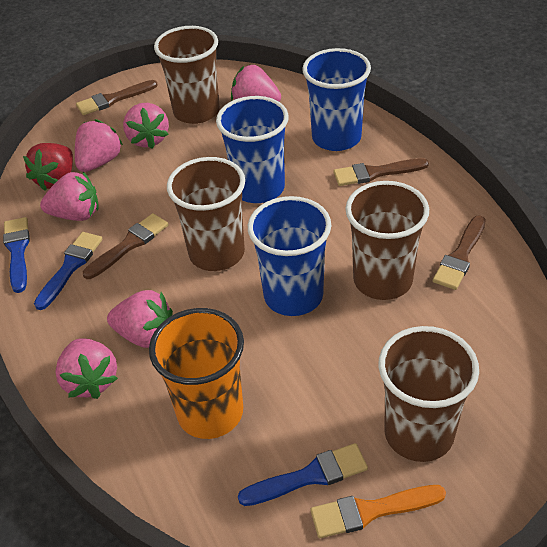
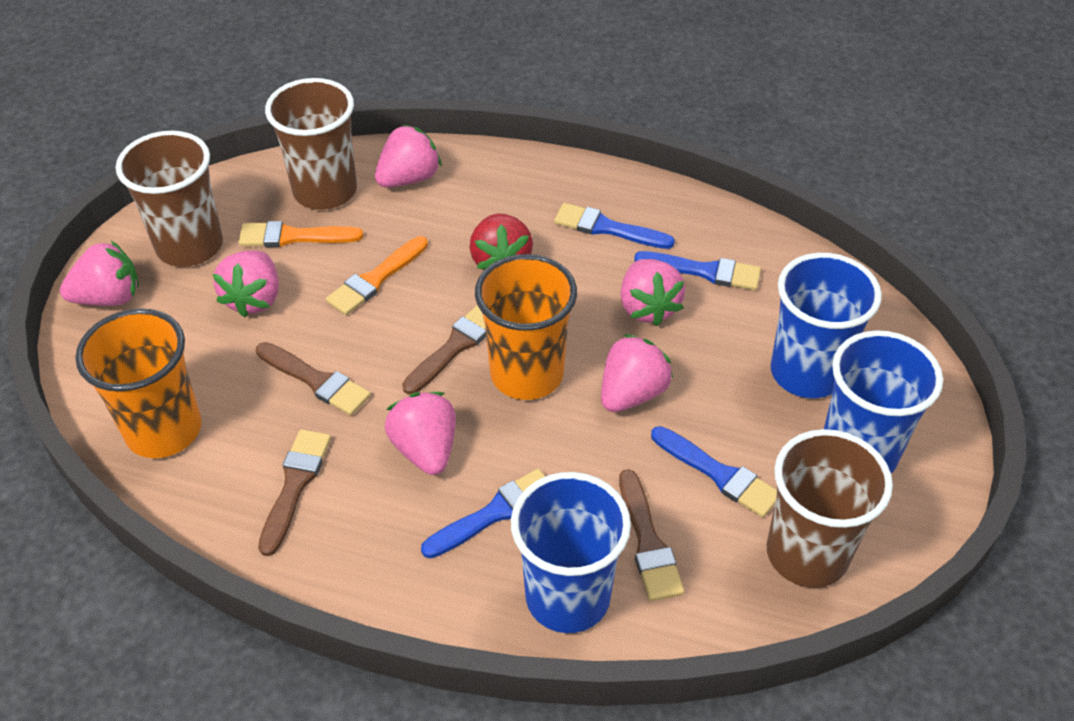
blue brush: [3,217,30,293] [34,232,103,310] [238,443,368,506] = 3 -> [421,469,546,558] [554,203,675,249] [634,251,761,290] [651,426,777,518] = 4
brown cup: [154,26,220,124] [167,157,245,271] [346,181,429,300] [378,326,479,462] = 4 -> [116,131,223,267] [265,78,357,210] [767,429,893,588] = 3
orange brush: [310,485,446,538] = 1 -> [238,221,364,247] [326,236,428,315] = 2
orange cup: [149,308,244,439] = 1 -> [75,308,202,458] [475,254,577,400] = 2

